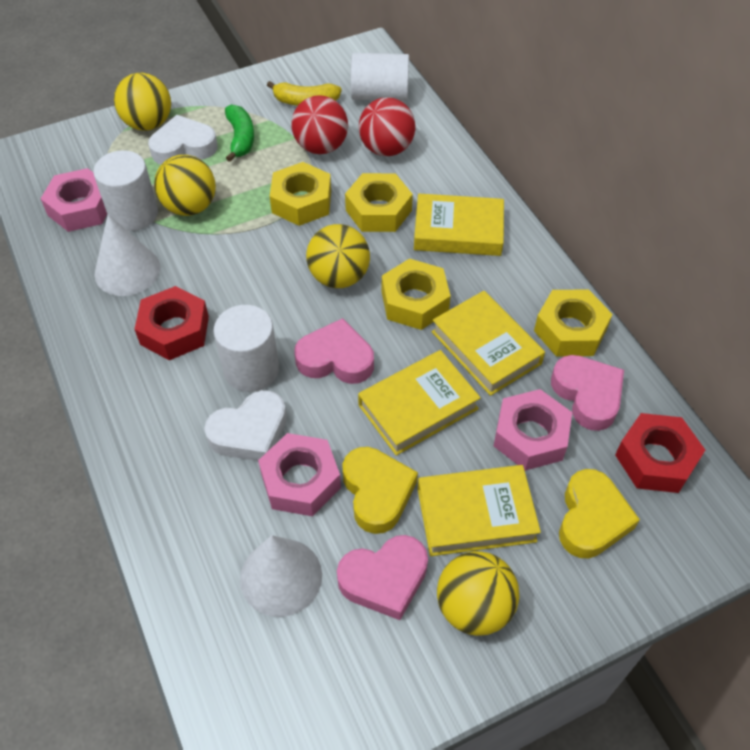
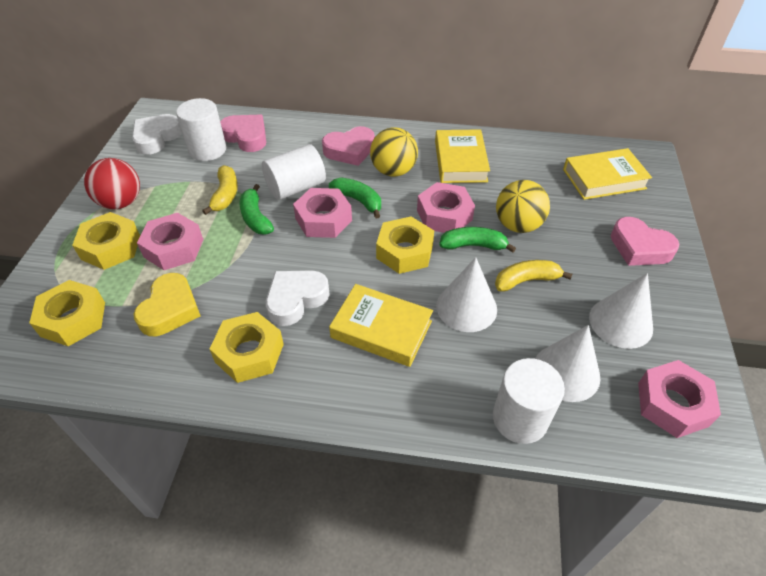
green banana: [225,104,254,162] = 1 -> [239,184,274,235] [329,178,381,218] [439,227,516,253] = 3
pink nut: [41,168,107,232] [258,433,341,516] [494,389,572,471] = 3 -> [137,213,203,270] [293,188,352,238] [417,182,475,233] [638,360,721,438] = 4
red ball: [291,95,348,154] [359,97,415,156] = 2 -> [84,158,140,209] = 1
red nut: [135,286,209,360] [615,413,705,493] = 2 -> none = 0
white cone: [95,214,160,296] [240,535,322,617] = 2 -> [436,257,497,332] [535,325,600,402] [589,273,653,349] = 3
yellow ball: [114,73,171,131] [154,155,216,216] [306,224,370,288] [437,551,519,636] = 4 -> [370,127,418,177] [496,180,550,233] = 2
yellow banana: [267,81,342,106] = 1 -> [202,165,238,215] [495,260,572,291] = 2
yellow book: [358,350,481,456] [414,194,504,256] [418,465,541,556] [432,291,545,396] = 4 -> [329,284,433,367] [435,129,490,183] [563,148,652,200] = 3
yellow heart: [342,447,418,534] [559,469,640,558] = 2 -> [134,273,200,336] = 1

